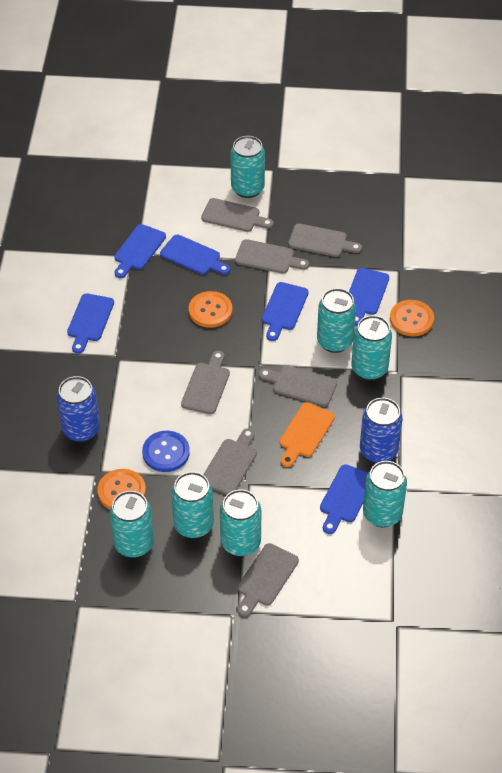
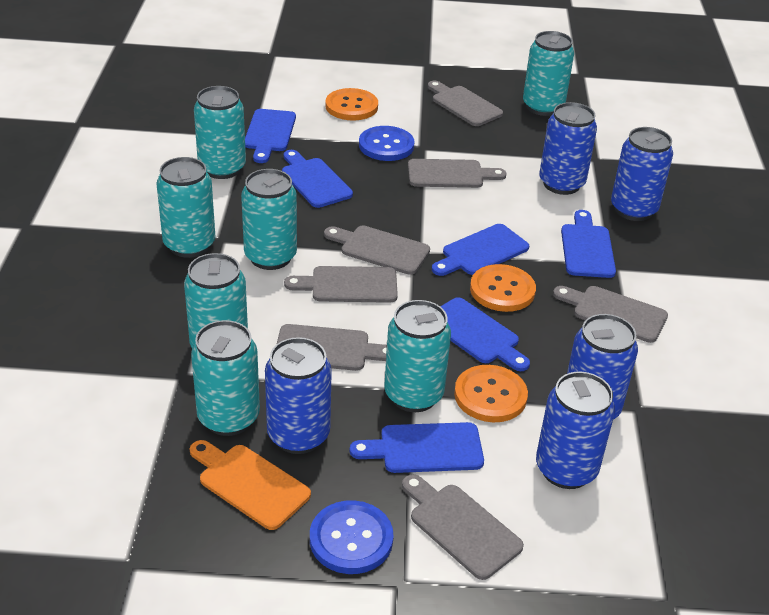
blue button: [142,431,190,472] = 1 -> [310,500,394,574] [359,126,414,161] = 2
blue can: [57,376,100,442] [360,398,402,463] = 2 -> [265,337,332,454] [536,372,615,489] [539,102,597,195] [567,314,638,419] [611,127,673,221] = 5

